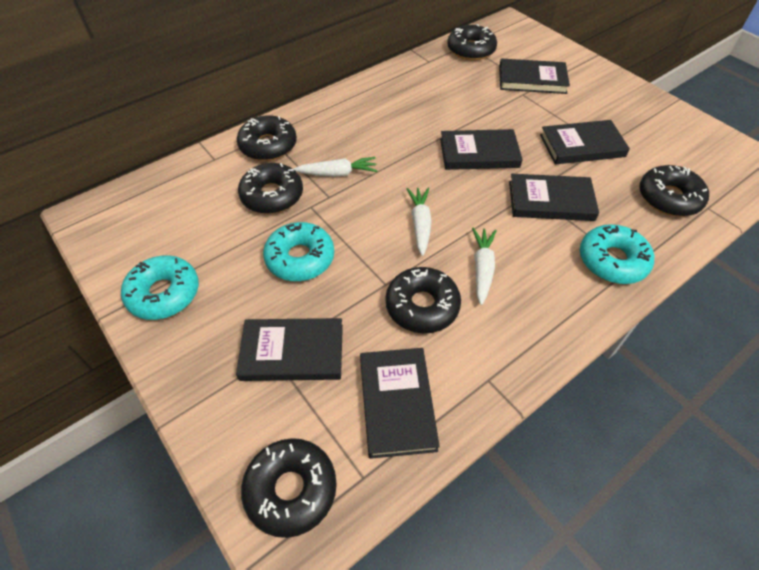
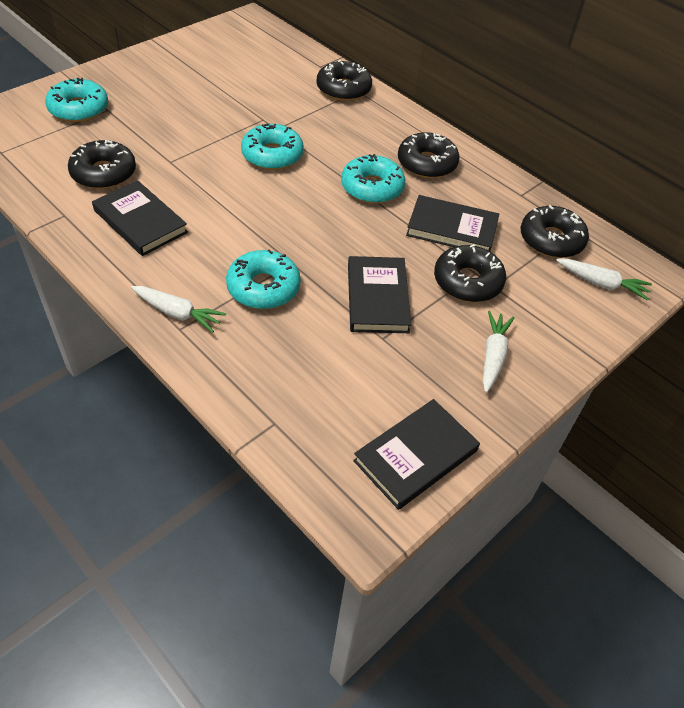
black book: [236,318,343,381] [360,348,440,459] [440,129,523,170] [499,59,570,94] [509,174,599,221] [540,120,630,164] = 6 -> [92,180,188,256] [348,256,411,333] [353,399,480,510] [406,195,499,251] = 4
black donut: [237,115,297,161] [238,163,303,214] [241,438,337,538] [385,267,461,333] [447,24,497,60] [639,165,709,216] = 6 -> [68,140,136,189] [317,60,372,101] [398,132,460,178] [434,244,506,302] [521,205,589,258] = 5
turquoise donut: [121,255,199,320] [263,222,334,281] [580,224,654,284] = 3 -> [45,78,108,122] [226,249,301,309] [241,124,304,170] [341,154,405,204] = 4

